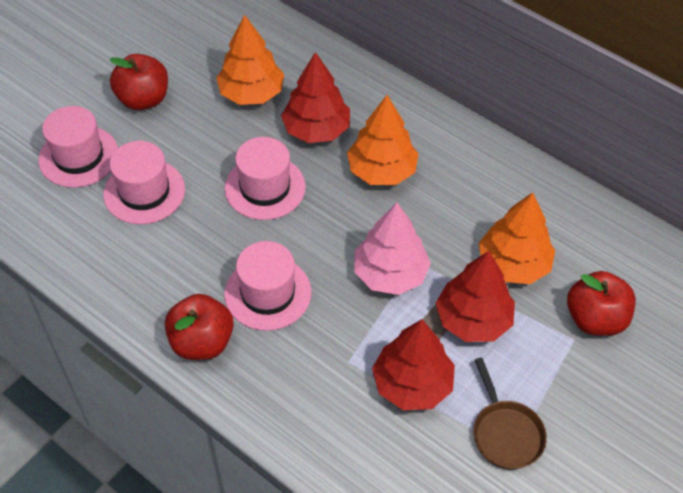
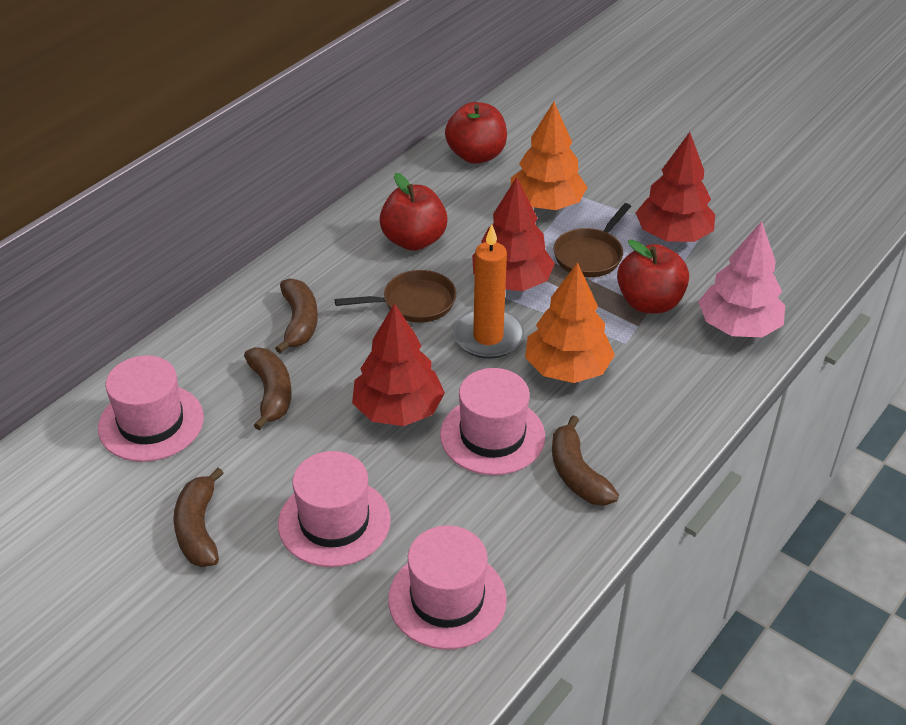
brown banana: none = 0 -> [173,468,224,567] [244,347,291,430] [275,278,318,353] [552,415,619,506] = 4
brown pan: [473,357,547,469] = 1 -> [335,270,456,323] [553,203,631,277] = 2
orange candle: none = 0 -> [453,225,524,359] = 1
orange tree: [216,14,284,105] [347,95,419,185] [478,192,555,284] = 3 -> [511,102,587,210] [525,262,615,383] = 2

